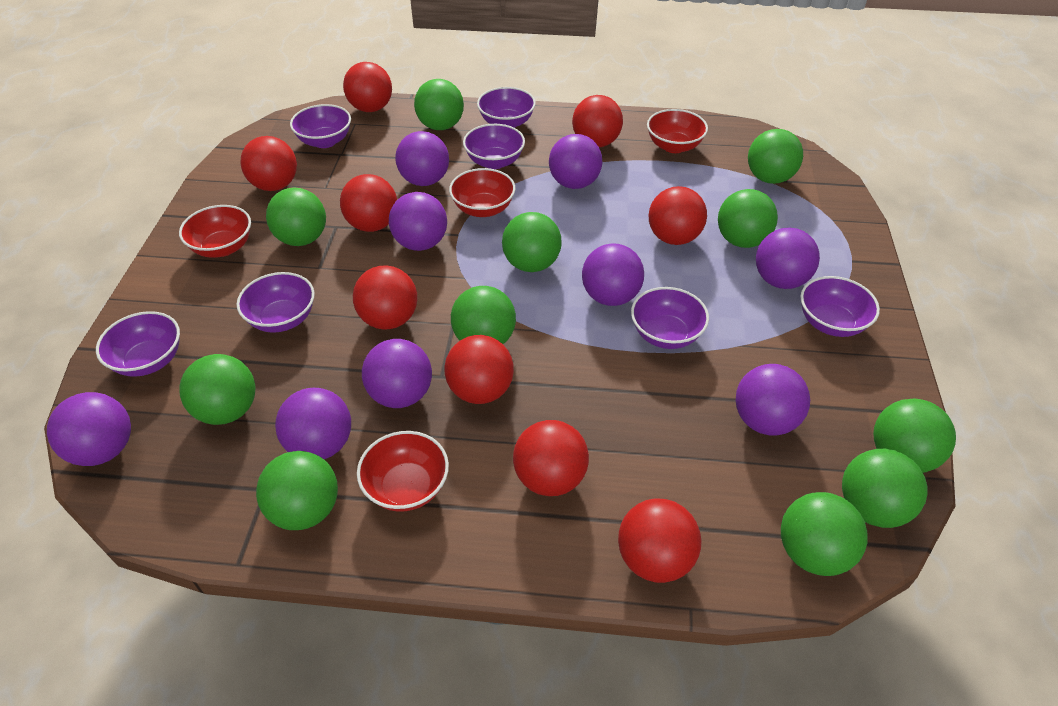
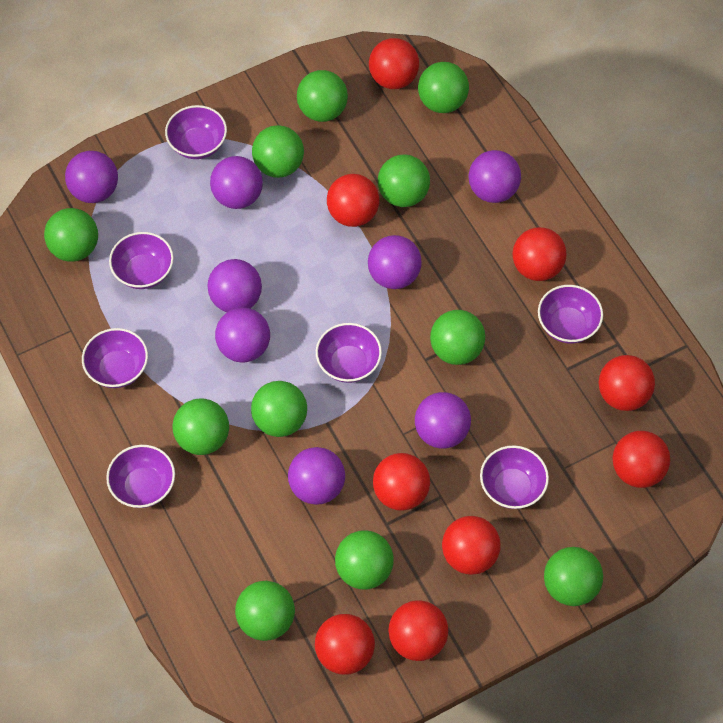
purple ball: [47,392,131,466] [275,388,351,459] [362,339,432,408] [389,192,447,251] [395,131,449,186] [549,134,602,189] [582,243,644,306] [736,364,810,436] [756,228,820,289] = 9 -> [65,151,118,203] [207,259,262,312] [210,156,263,209] [215,307,270,363] [288,447,345,505] [368,235,422,289] [415,392,471,449] [469,150,521,203] = 8
red bowl: [179,205,251,258] [357,431,449,512] [449,168,516,217] [647,109,708,153] = 4 -> none = 0

